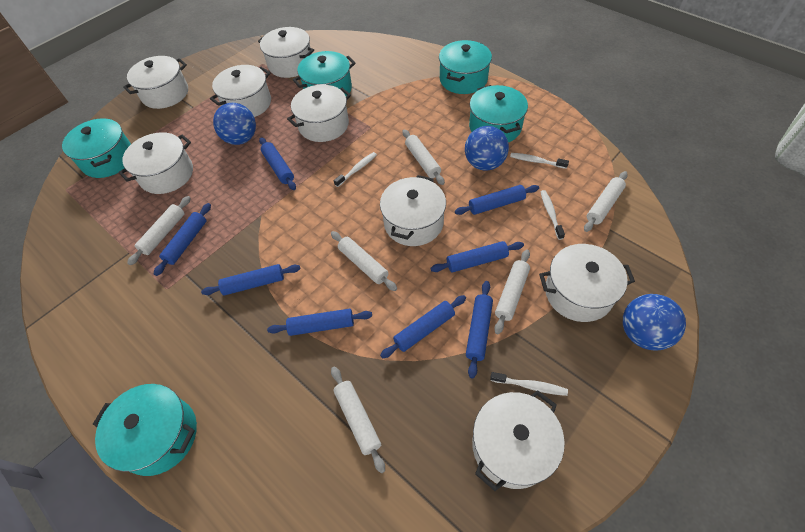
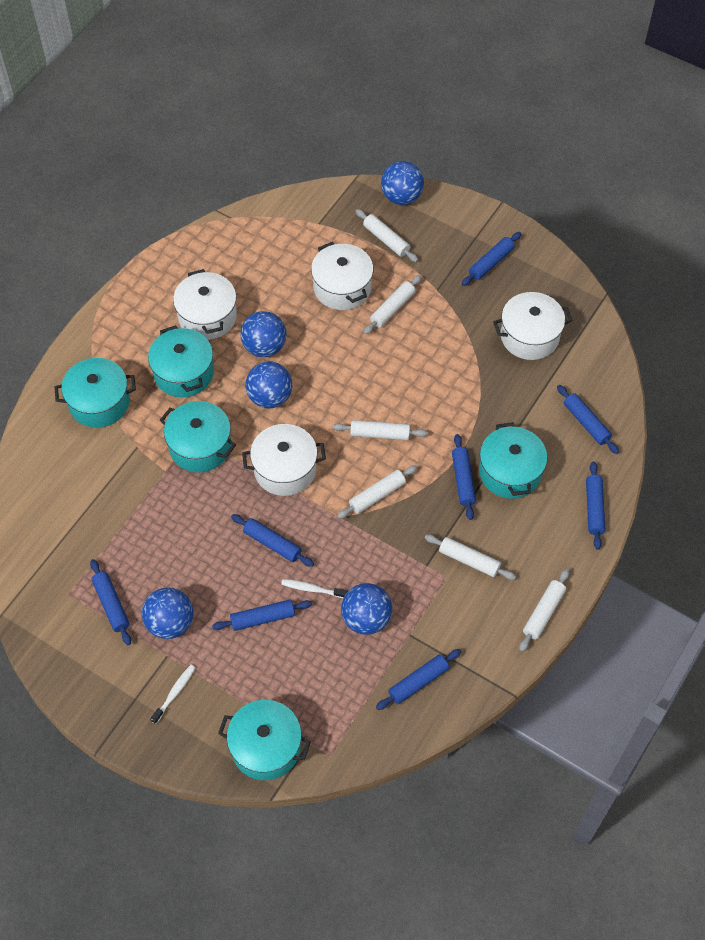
blue ball: [213,103,256,145] [465,126,509,171] [623,294,686,351] = 3 -> [142,587,193,639] [240,311,287,357] [245,361,292,409] [341,583,392,635] [381,161,424,205] = 5
white pot: [119,132,193,194] [123,56,188,109] [210,65,271,117] [258,27,314,78] [287,84,351,142] [380,175,446,246] [472,390,565,491] [539,244,635,322] = 8 -> [173,269,237,340] [242,424,326,496] [311,242,373,310] [493,292,573,360] = 4
white toothbrush: [334,152,377,187] [490,372,568,396] [510,153,569,169] [541,190,565,240] = 4 -> [150,665,196,724] [281,579,347,598] = 2

